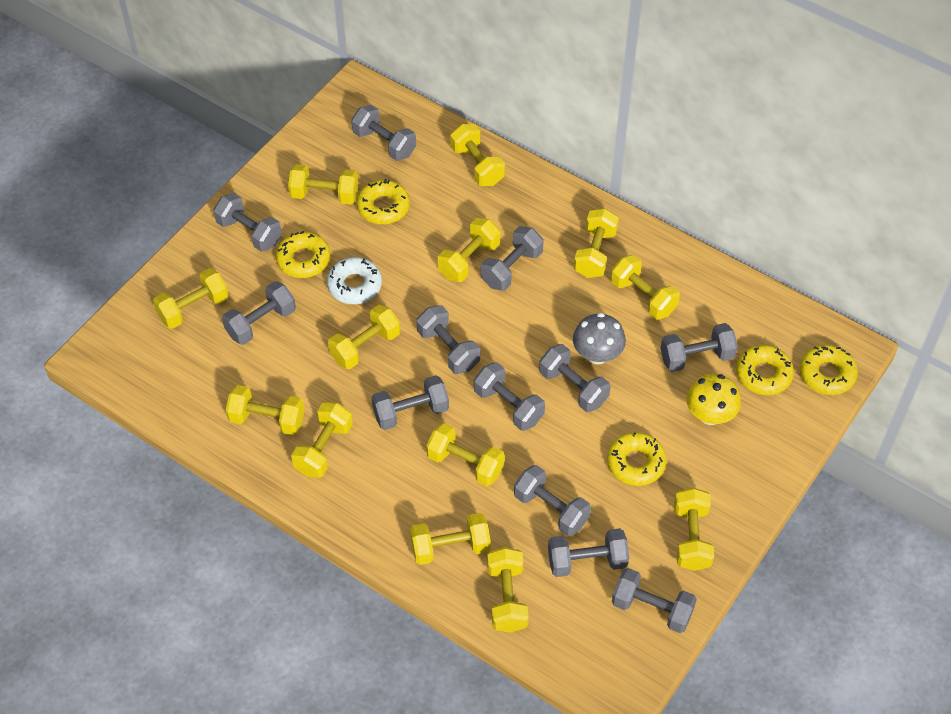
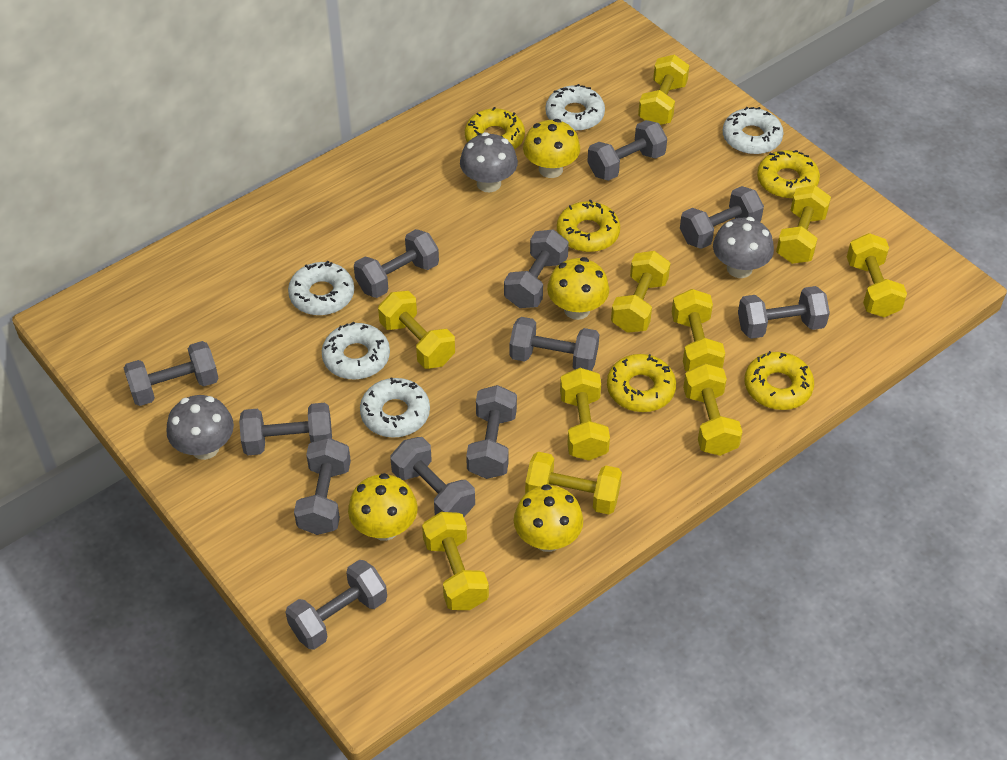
grey mushroom: [573,313,626,364] = 1 -> [166,395,234,460] [460,132,518,192] [713,217,774,278] = 3
white donut: [327,257,382,304] = 1 -> [288,261,354,316] [322,321,390,380] [360,378,430,438] [546,84,605,131] [723,107,784,155] = 5
yellow dumbbell: [153,268,229,329] [226,385,305,435] [288,164,359,205] [291,402,353,478] [328,305,400,369] [410,513,491,565] [426,423,505,486] [438,218,500,282] [450,124,505,186] [487,547,529,633] [574,208,619,278] [611,255,680,320] [674,488,714,571] = 13 -> [378,291,455,369] [422,512,489,610] [525,452,622,515] [560,368,610,461] [611,251,670,333] [638,55,689,125] [672,289,725,371] [683,363,742,456] [776,185,831,264] [847,233,907,317] = 10
yellow mushroom: [686,374,741,425] = 1 -> [348,473,418,541] [514,484,583,552] [523,119,580,178] [547,257,609,320] = 4

